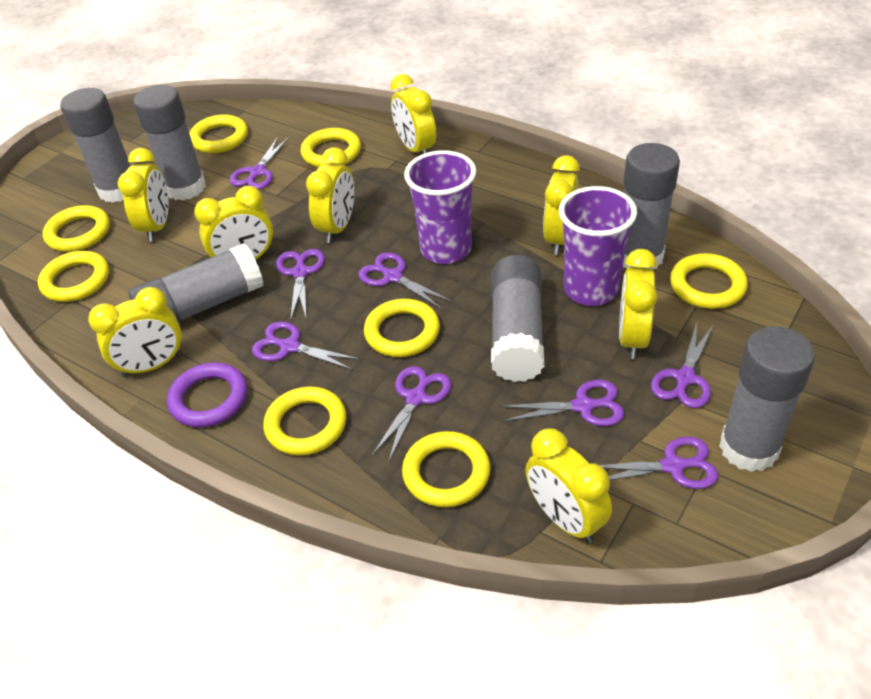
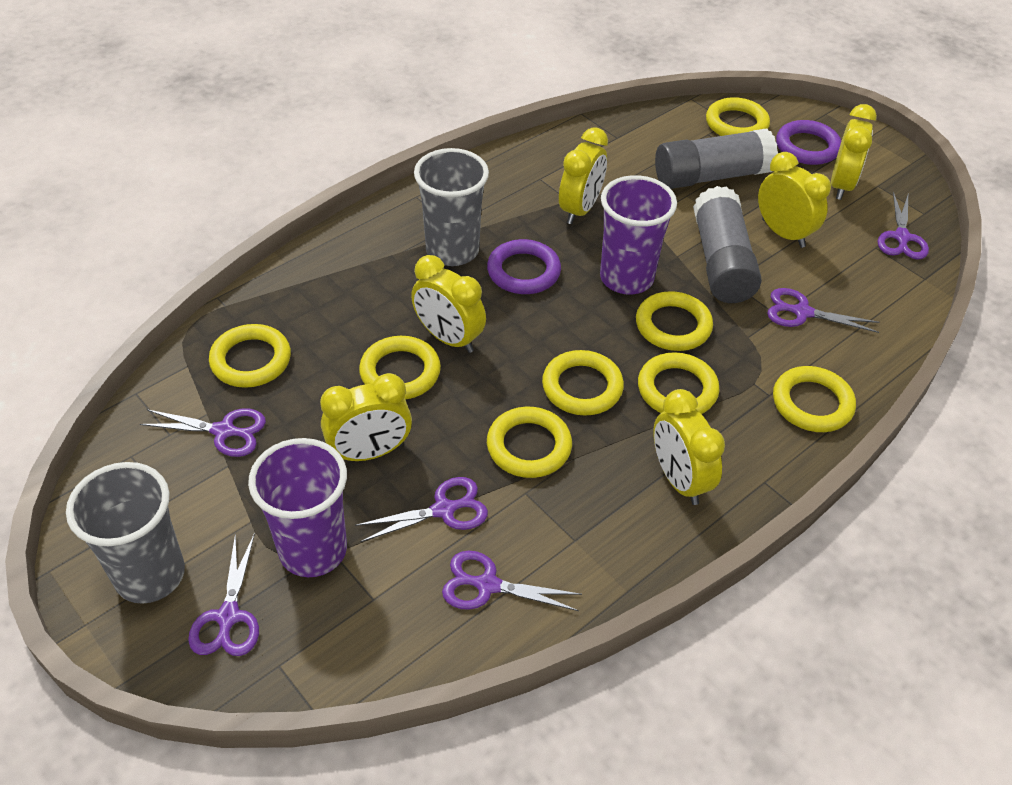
grey cup: none = 0 -> [66,462,185,604] [414,148,489,266] = 2
grey glue stick: [60,88,131,203] [128,243,264,323] [133,85,206,201] [491,255,545,382] [623,143,680,269] [719,326,815,472] = 6 -> [655,128,778,189] [693,186,762,303] = 2
purple ring: [167,362,248,428] = 1 -> [487,239,561,294] [776,120,841,165] = 2
purple scissors: [230,137,289,189] [252,322,361,370] [276,249,325,320] [358,252,452,309] [372,366,451,460] [500,380,624,426] [599,437,719,489] [651,323,714,408] = 8 -> [140,409,266,457] [188,533,259,656] [355,477,488,542] [442,551,582,611] [767,288,880,333] [878,192,929,260] = 6
yellow clock: [88,287,182,377] [118,148,168,242] [194,186,273,260] [306,147,354,243] [390,74,436,154] [525,428,612,543] [543,155,580,255] [619,249,657,359] = 8 -> [320,373,412,461] [411,255,486,353] [559,127,608,224] [653,389,725,505] [758,152,831,248] [831,104,877,200] = 6

